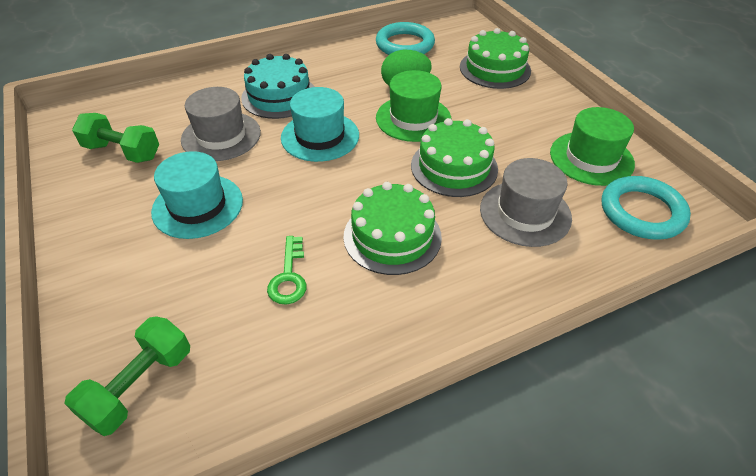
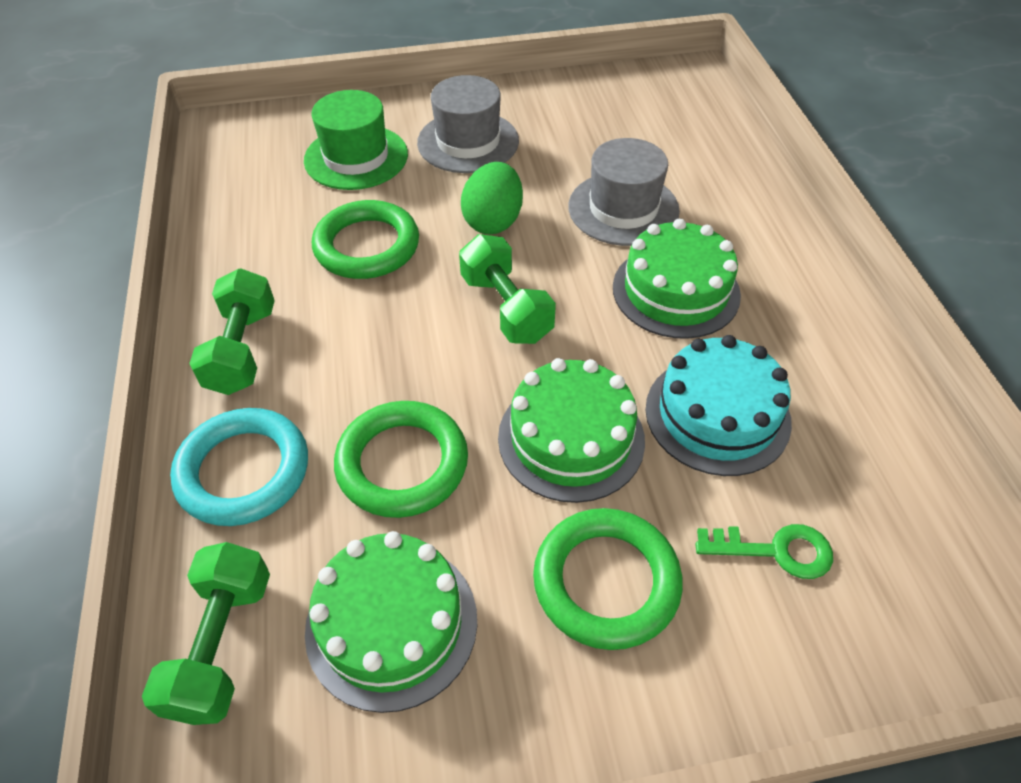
green dumbbell: [64,316,190,436] [72,113,159,163] = 2 -> [142,542,270,725] [189,268,275,395] [459,234,556,344] = 3
green hat: [376,70,451,142] [550,107,635,186] = 2 -> [304,90,408,190] = 1
green ring: none = 0 -> [312,200,419,279] [334,401,468,518] [533,508,683,650] = 3
turquoise hat: [151,151,243,239] [281,87,359,162] = 2 -> none = 0
turquoise ring: [376,22,435,55] [602,176,691,240] = 2 -> [170,408,308,526] = 1

